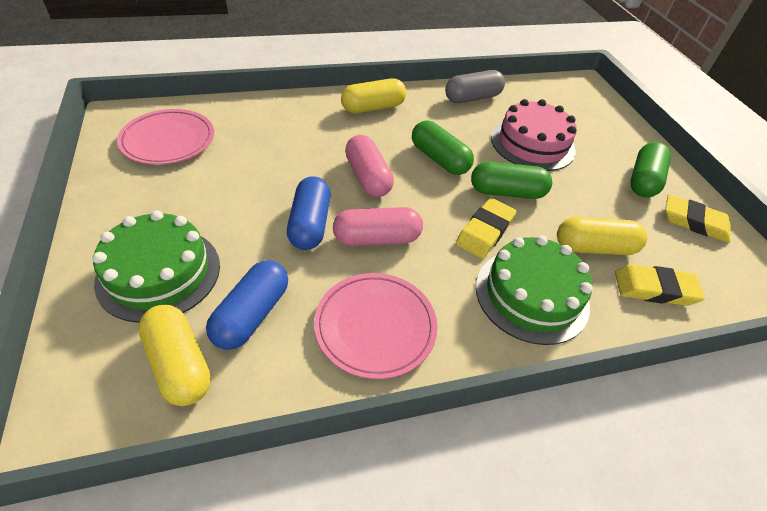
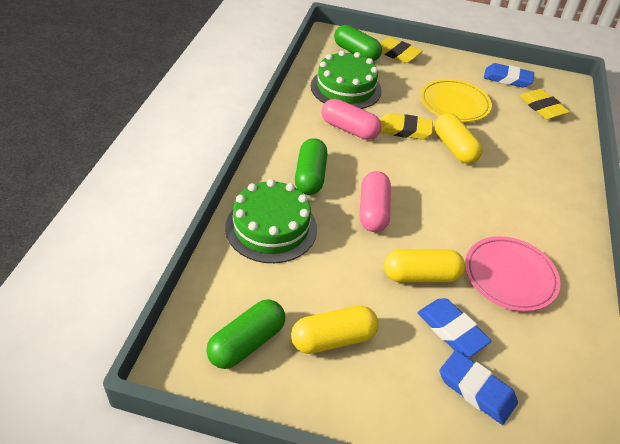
blue capsule: [206,260,288,350] [287,176,331,250] = 2 -> none = 0
blue eraser: none = 0 -> [418,298,491,357] [439,350,518,425] [484,63,534,88] = 3
grey capsule: [445,70,505,103] = 1 -> none = 0
pink cake: [491,99,577,171] = 1 -> none = 0
pink plate: [117,109,214,165] [314,273,438,379] = 2 -> [465,236,561,312] = 1
yellow plate: none = 0 -> [420,79,492,122] = 1

